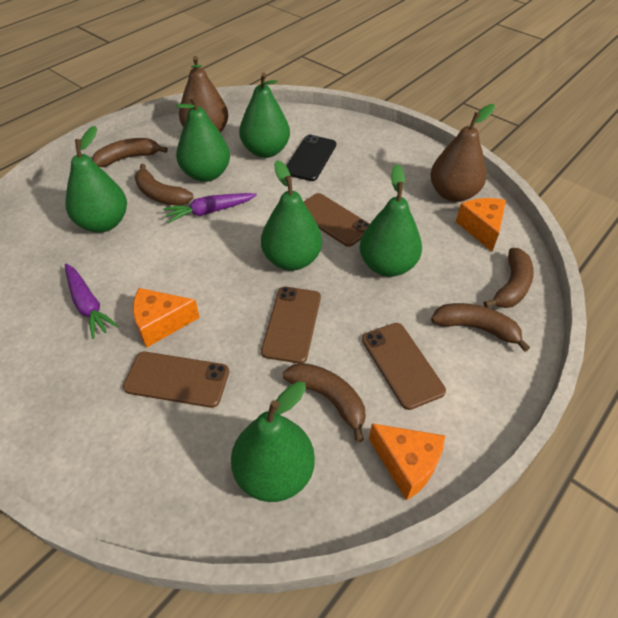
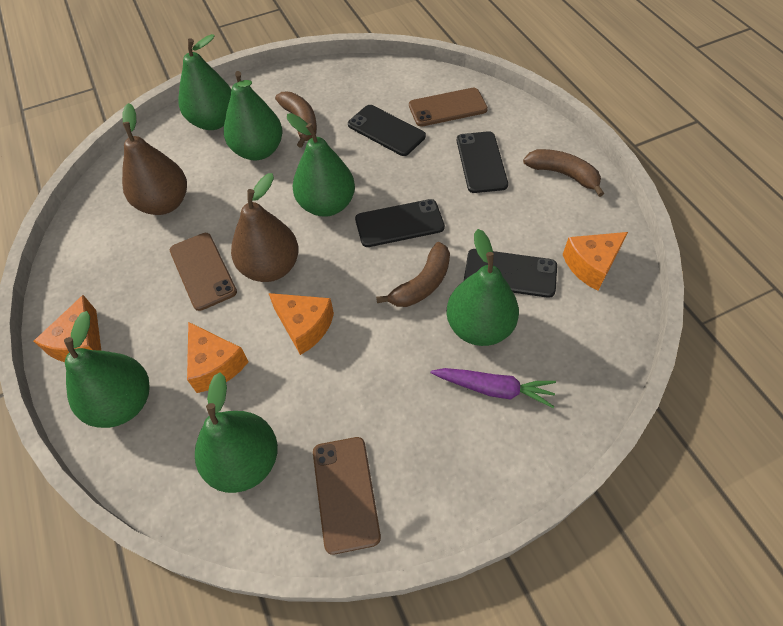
black phone: [286,135,336,181] = 1 -> [348,105,426,156] [355,199,445,247] [457,131,508,193] [464,249,557,298] = 4
brown banana: [92,138,168,167] [135,164,193,206] [283,363,365,442] [431,303,530,352] [484,248,534,308] = 5 -> [275,92,317,148] [376,242,450,307] [523,149,604,197] = 3
brown phone: [123,352,229,408] [261,287,321,364] [304,193,370,247] [362,323,446,410] = 4 -> [170,233,237,311] [313,437,381,555] [409,88,488,126] = 3
orange cheese: [133,288,200,347] [369,423,445,500] [456,198,506,251] = 3 -> [33,295,101,362] [187,322,249,393] [269,293,334,355] [563,232,628,291] = 4
purple carrot: [65,264,118,339] [163,193,257,223] = 2 -> [430,368,556,408] = 1

